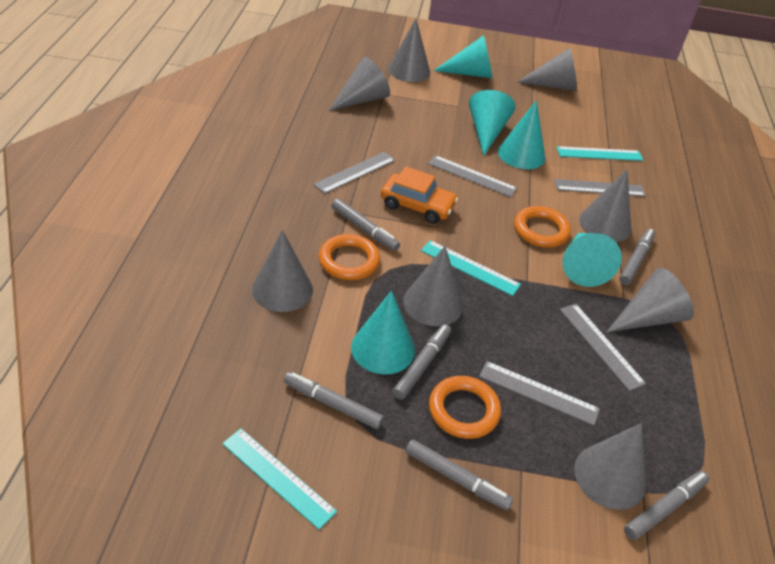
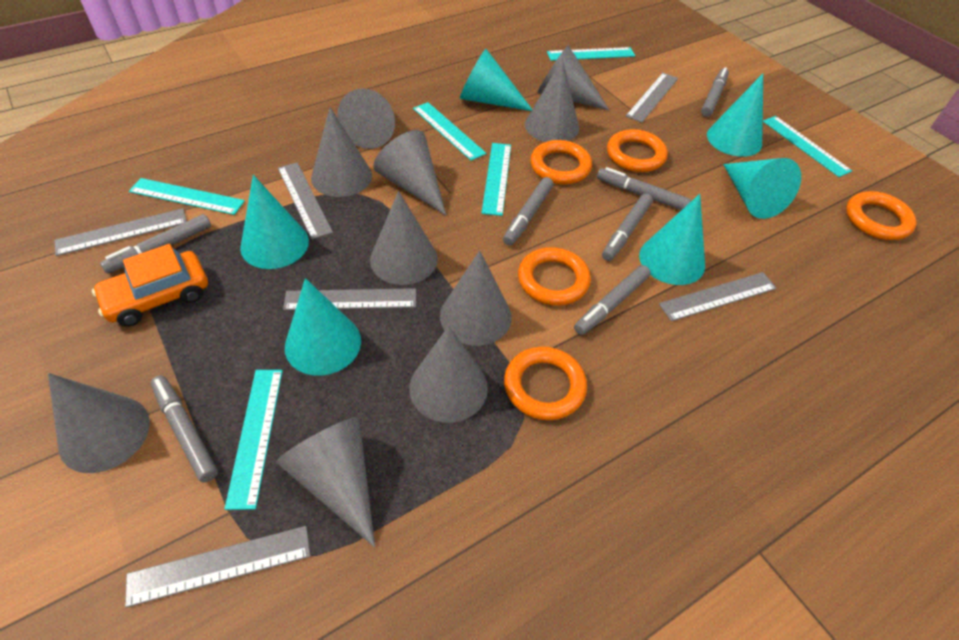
grey cone: [252,230,313,312] [328,57,390,111] [388,18,430,82] [403,246,463,326] [517,48,577,91] [574,423,646,510] [579,170,631,242] [607,268,694,332] = 8 -> [48,373,150,473] [276,417,375,548] [311,107,372,197] [337,88,395,149] [370,191,438,285] [373,130,446,215] [409,326,488,423] [440,250,512,346] [525,59,579,142] [537,45,609,110] = 10
grey marker: [283,372,384,429] [331,199,400,251] [393,324,451,399] [405,439,513,510] [619,229,655,285] [624,471,709,540] = 6 -> [100,214,211,273] [151,376,218,482] [503,177,553,245] [574,265,651,335] [597,167,691,210] [602,193,653,261] [701,67,729,117] = 7
grey ruler: [314,152,395,194] [428,155,517,197] [479,361,600,426] [554,179,646,197] [560,304,646,391] = 5 -> [54,208,187,256] [125,526,311,608] [278,163,333,239] [283,288,416,310] [626,73,678,123] [659,272,777,321] = 6
orange ring: [319,234,380,280] [429,376,501,439] [514,206,571,248] = 3 -> [504,347,587,420] [518,247,591,306] [530,140,592,184] [607,129,668,172] [846,191,917,240] = 5
turquoise cone: [351,290,415,374] [433,35,492,78] [469,90,515,156] [498,100,545,169] [563,233,622,287] = 5 -> [240,175,309,269] [285,278,361,376] [460,49,532,111] [639,194,705,285] [707,74,763,157] [723,158,801,219] = 6
turquoise ruler: [222,428,337,530] [421,240,521,296] [557,146,643,161] = 3 -> [129,178,245,215] [224,370,283,510] [413,102,486,161] [481,143,511,216] [547,47,635,61] [763,116,852,177] = 6

